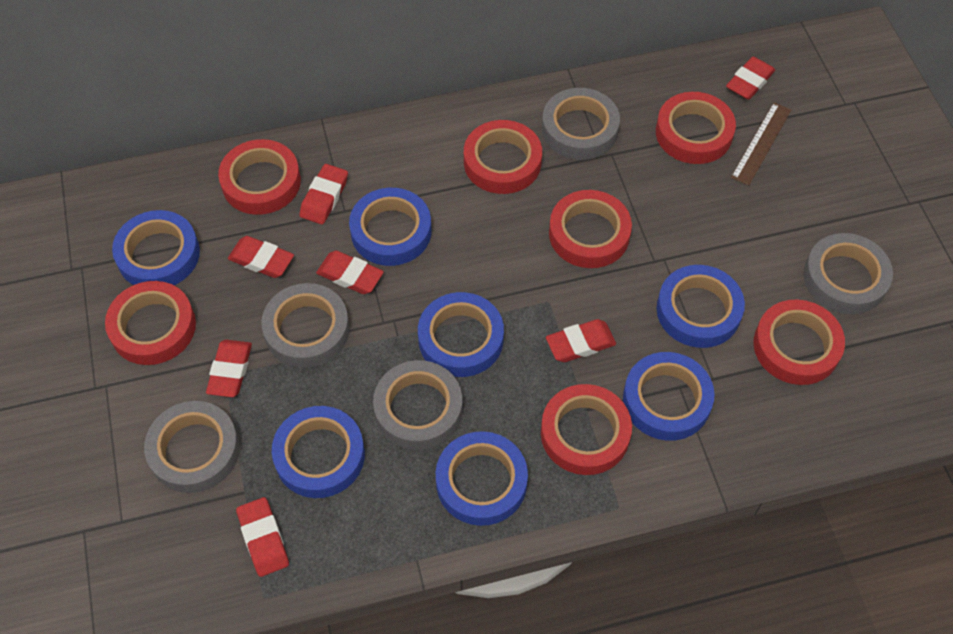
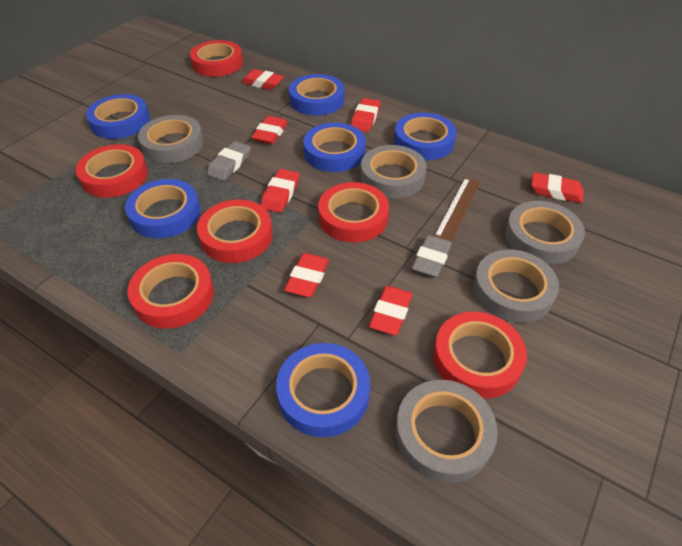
blue tape: [112,210,200,285] [272,406,365,498] [349,188,432,266] [418,292,504,377] [436,431,528,526] [623,352,715,441] [657,265,745,348] = 7 -> [86,94,150,139] [125,179,201,239] [276,343,370,437] [289,74,345,116] [303,123,366,172] [394,113,457,160] = 6
grey eraser: none = 0 -> [207,141,251,181] [412,235,452,277] = 2
red tape: [105,281,196,365] [218,139,301,215] [464,120,542,194] [541,384,632,475] [549,190,632,268] [656,92,736,164] [753,300,845,385] = 7 -> [75,144,148,198] [127,254,214,328] [190,40,243,77] [197,200,273,263] [318,182,389,243] [433,312,527,399] = 6

